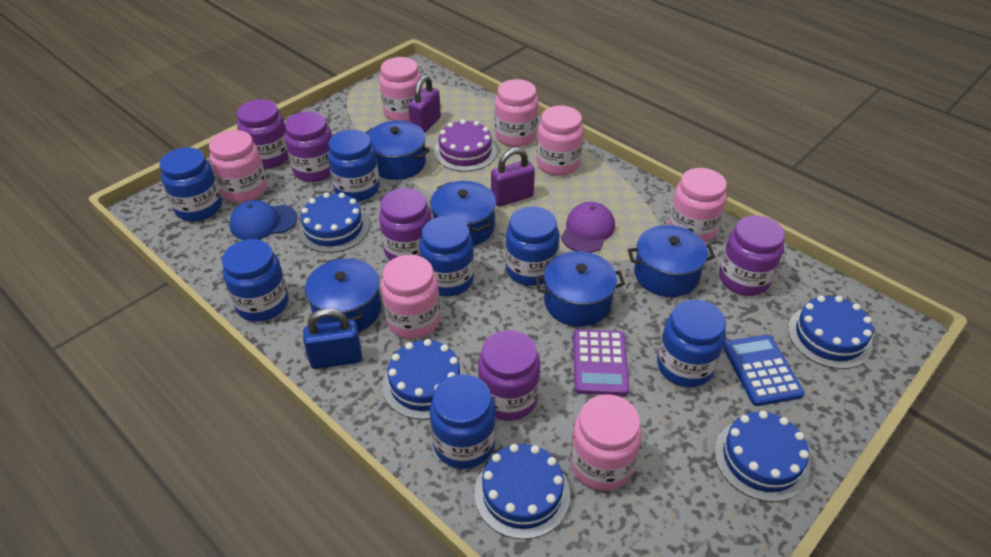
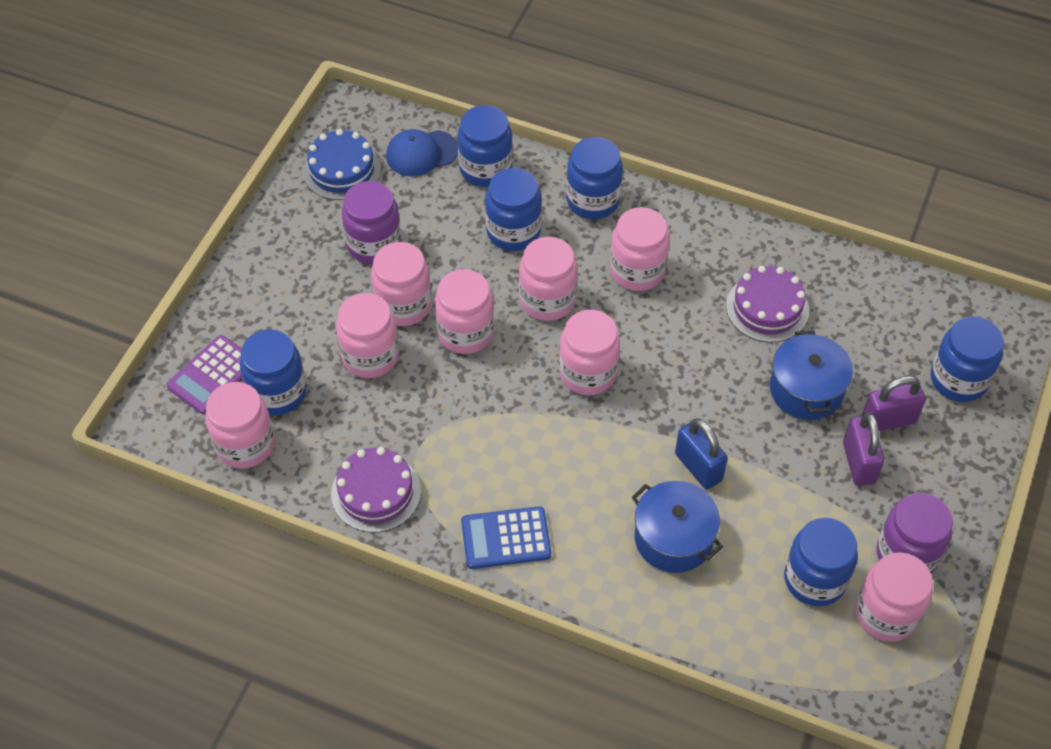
blue cake: [298,192,369,253] [383,339,467,420] [474,444,570,539] [714,411,810,502] [788,295,873,369] = 5 -> [303,129,381,200] = 1
blue jar: [159,147,222,222] [222,239,289,322] [328,129,380,202] [419,216,474,296] [430,374,496,469] [505,206,559,286] [657,299,726,387] = 7 -> [240,330,307,416] [457,105,513,187] [485,168,542,251] [566,137,623,219] [784,518,858,606] [931,316,1004,402] = 6
blue pot: [305,257,381,332] [366,121,430,180] [430,181,496,246] [535,251,625,327] [628,225,715,297] = 5 -> [632,481,723,573] [770,331,853,420] = 2
pink jar: [209,130,267,202] [379,57,423,122] [381,255,440,339] [495,79,538,147] [537,106,584,176] [570,394,642,491] [669,168,727,242] = 7 -> [205,382,275,469] [336,293,399,378] [371,242,432,326] [435,269,494,354] [519,237,577,321] [559,310,620,395] [610,207,670,291] [855,552,933,642] = 8
purple cake: [434,119,497,171] = 1 -> [331,447,421,533] [726,266,809,343] = 2
purple cap: [561,202,615,253] = 1 -> none = 0
purple jar: [237,99,289,169] [285,111,332,182] [379,188,431,261] [478,330,541,421] [719,215,785,296] = 5 -> [342,181,402,264] [876,493,953,574] = 2

